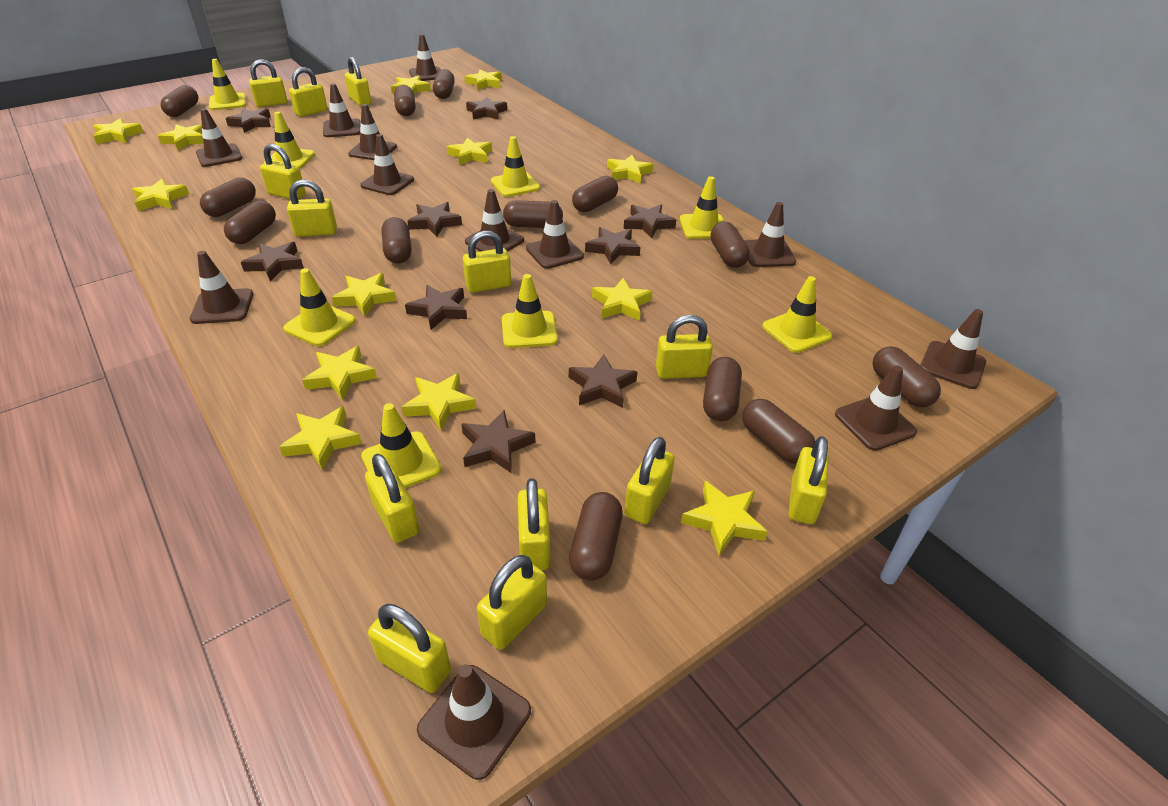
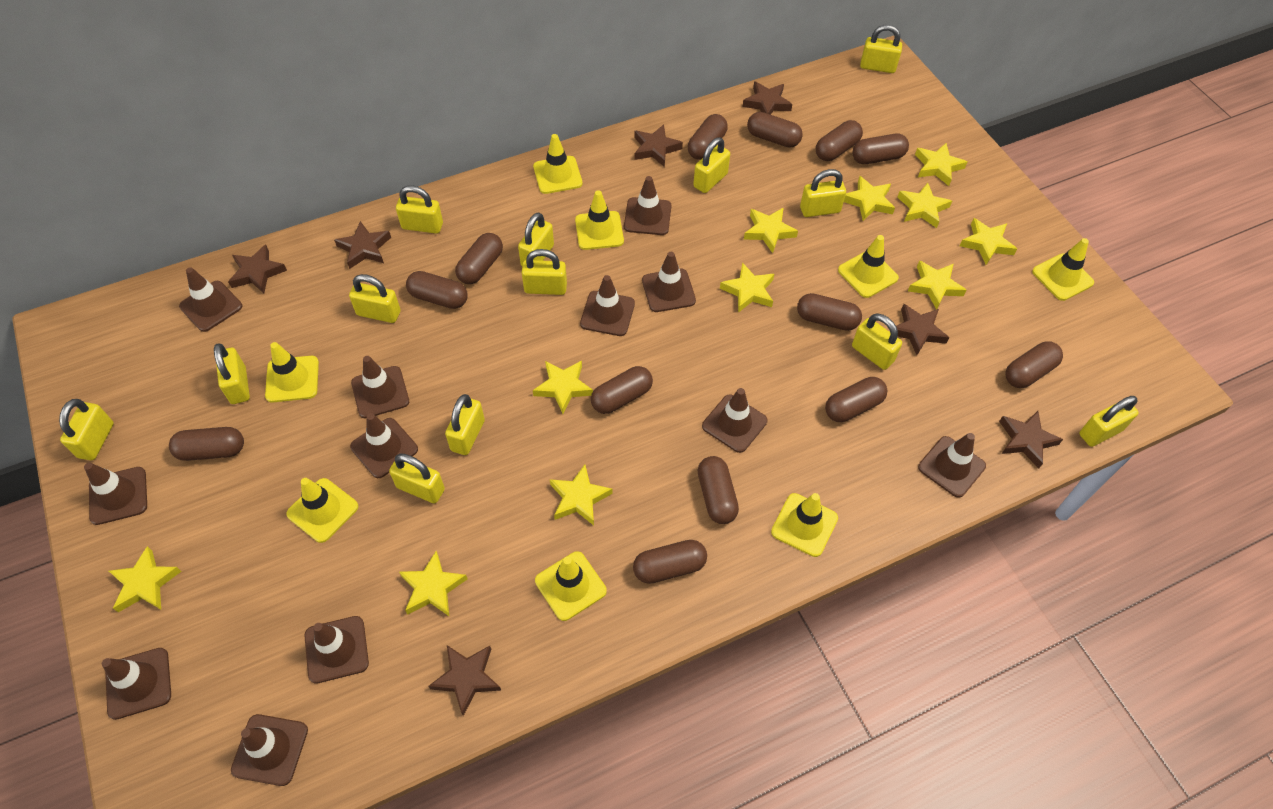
brown star: [226,108,271,133] [241,242,304,281] [405,285,467,330] [407,202,462,237] [461,410,535,474] [466,97,507,120] [569,355,637,408] [585,227,640,264] [624,204,676,238] = 9 -> [228,245,287,293] [334,221,391,269] [429,645,501,716] [634,124,683,167] [742,81,792,115] [896,304,949,355] [999,411,1063,469] = 7
yellow star: [93,118,143,144] [132,179,189,211] [158,124,204,150] [279,406,362,470] [302,346,377,400] [332,273,396,316] [391,75,431,96] [401,373,476,430] [447,137,492,165] [465,69,501,90] [592,278,653,321] [607,155,653,184] [681,481,768,556] = 13 -> [109,546,182,612] [399,551,468,616] [533,361,593,414] [550,465,613,525] [720,263,774,313] [744,208,798,253] [844,176,895,221] [897,183,952,228] [908,260,966,310] [915,143,967,186] [960,218,1017,265] = 11

